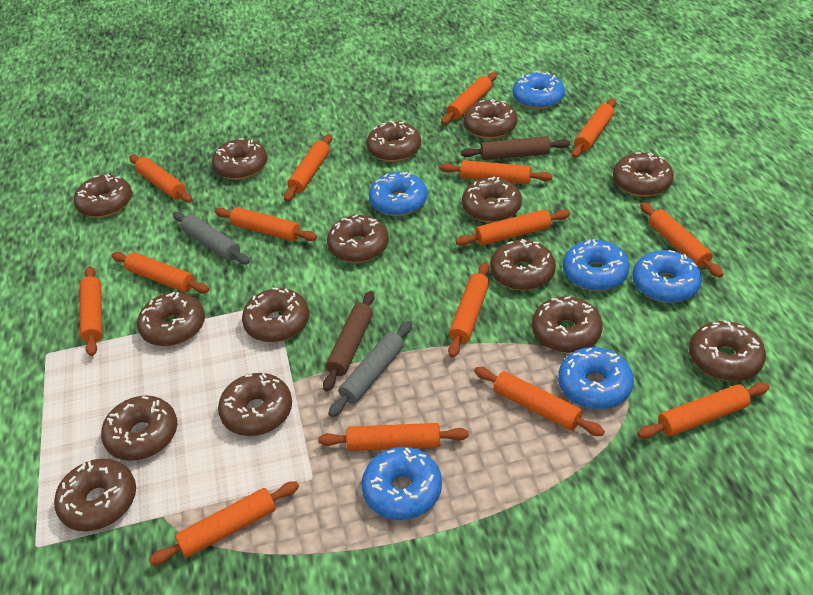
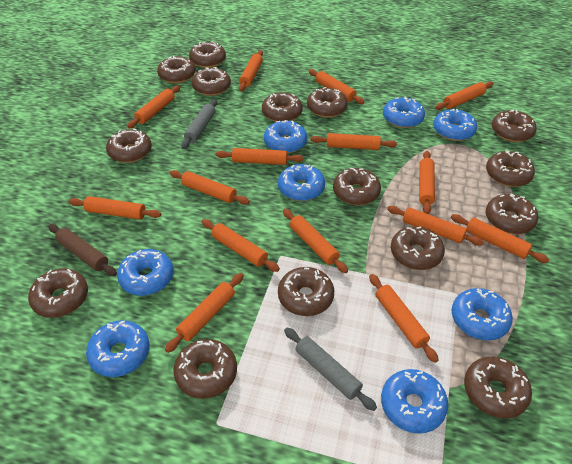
blue donut: [361,447,442,520] [369,172,427,216] [513,71,565,109] [558,347,634,409] [563,239,630,291] [632,250,702,303] = 6 -> [86,320,150,377] [117,249,174,296] [264,120,307,153] [278,164,325,201] [381,369,448,434] [383,97,425,128] [433,109,477,141] [452,288,513,340] = 8
brown rolling pin: [323,291,375,391] [461,136,570,160] = 2 -> [48,224,117,276] = 1

